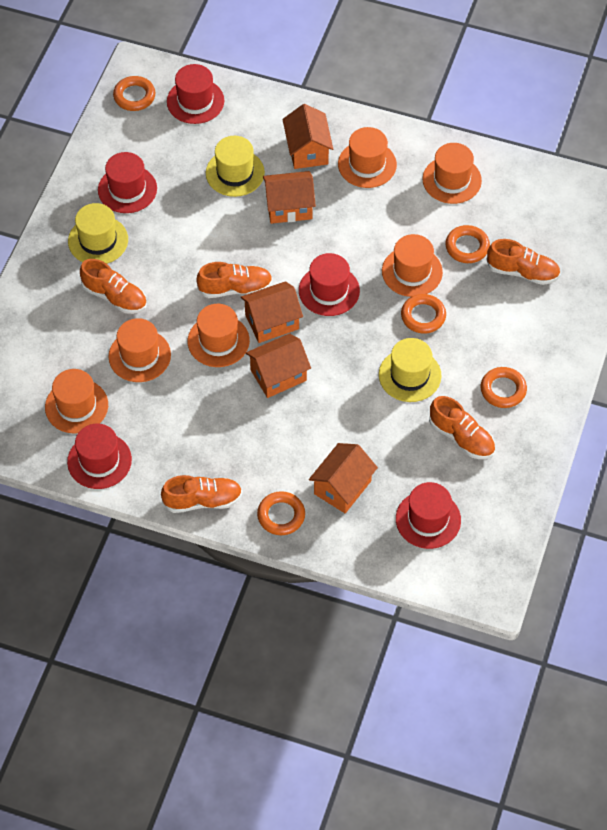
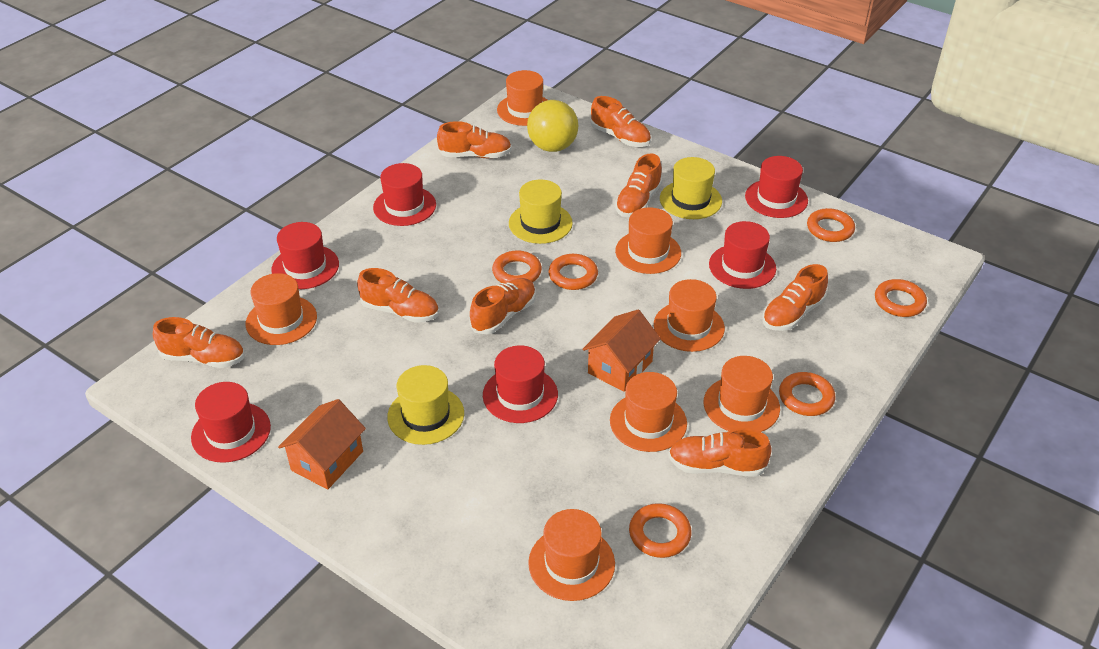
orange hat: [45,369,108,434] [108,318,171,382] [188,304,250,367] [338,127,397,188] [382,234,443,297] [423,143,482,204] = 6 -> [246,273,317,345] [497,70,547,126] [528,509,615,601] [610,372,687,452] [615,207,681,274] [654,279,725,352] [704,356,780,432] = 7
orange house: [241,281,303,343] [246,333,311,398] [263,171,316,224] [282,104,333,169] [309,443,378,514] = 5 -> [278,399,366,490] [582,310,661,392] = 2
orange ring: [113,76,156,111] [257,491,305,535] [401,294,446,334] [445,225,490,263] [481,367,527,408] = 5 -> [492,250,542,284] [548,254,598,290] [629,503,692,558] [779,372,835,416] [807,208,855,242] [875,279,927,317] = 6
orange shoe: [80,259,147,314] [161,475,242,513] [197,262,273,298] [429,396,495,459] [486,239,560,285] = 5 -> [153,317,244,368] [357,268,439,323] [437,121,512,158] [470,278,536,335] [591,96,651,147] [615,153,662,217] [668,428,772,477] [762,264,828,331] = 8
red hat: [67,424,132,489] [98,152,157,213] [167,64,224,124] [299,253,360,316] [396,482,461,549] = 5 -> [191,382,271,463] [271,222,339,289] [373,163,436,226] [483,345,558,423] [709,221,776,289] [745,156,808,218] = 6
yellow ball: none = 0 -> [527,100,578,152] = 1

